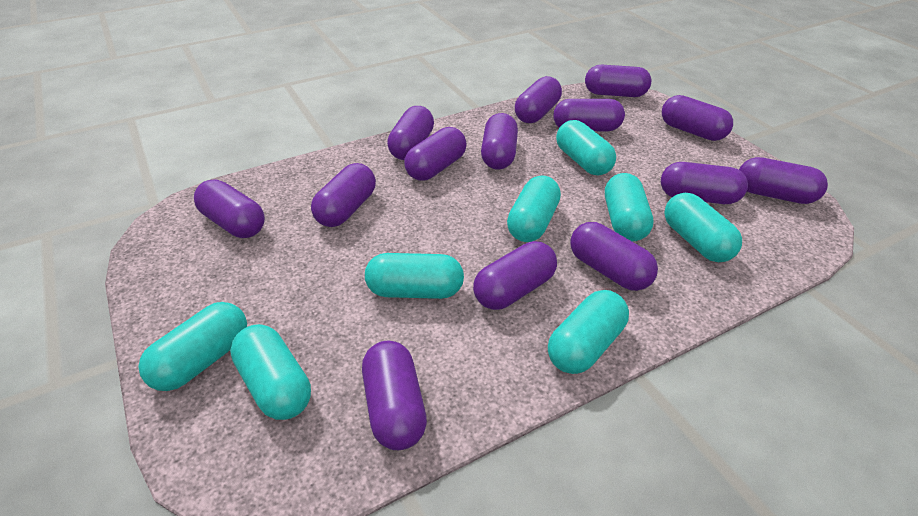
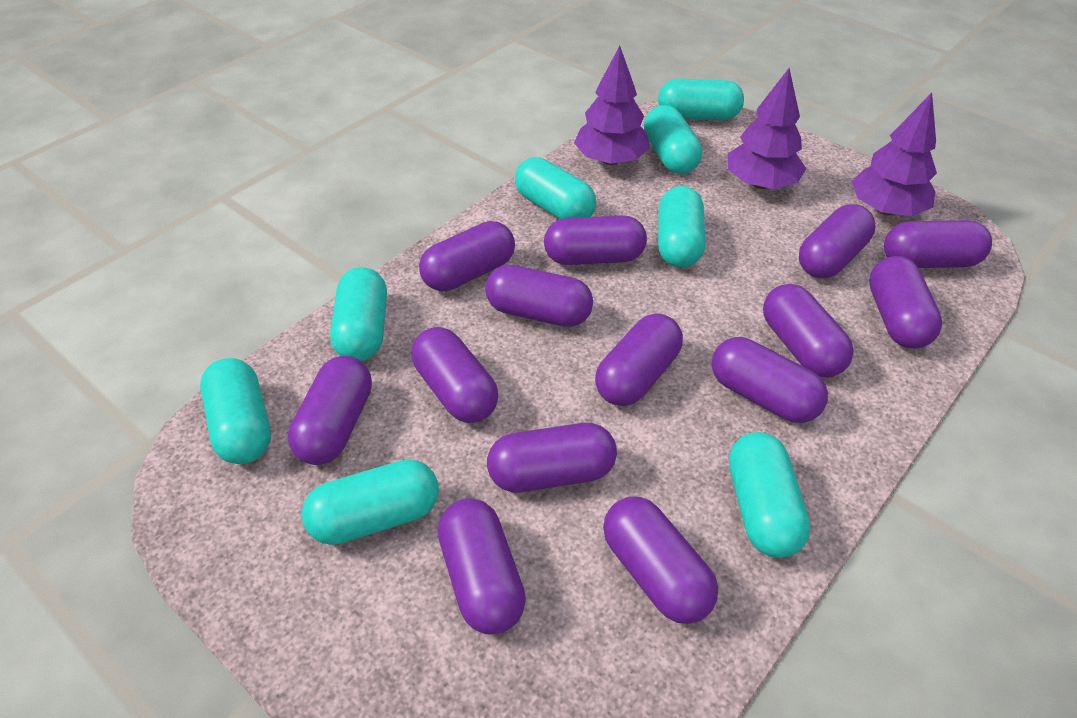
purple tree: none = 0 -> [574,46,650,165] [727,68,806,189] [851,93,937,216] = 3

